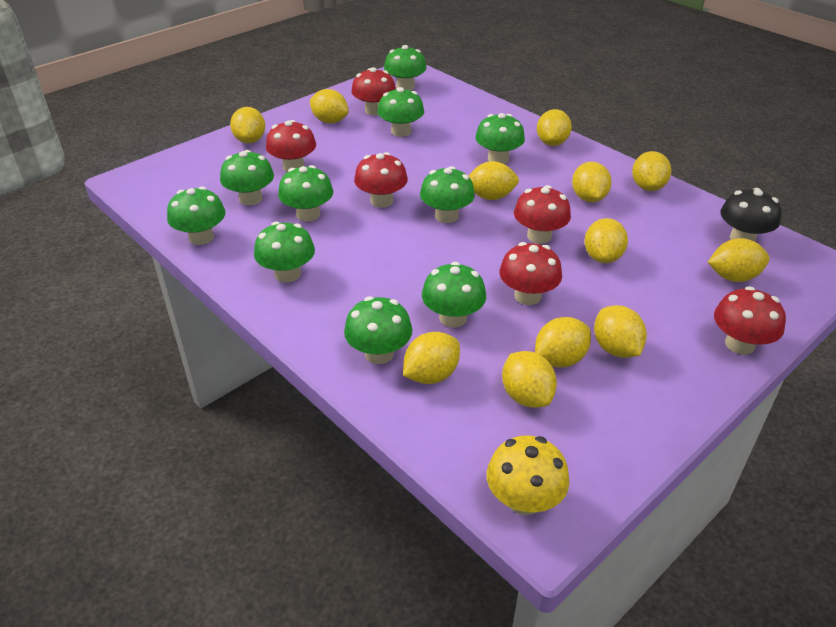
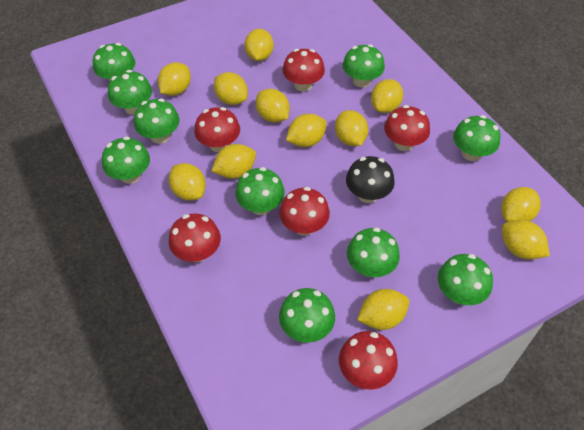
yellow mushroom: [487,435,570,515] = 1 -> none = 0

